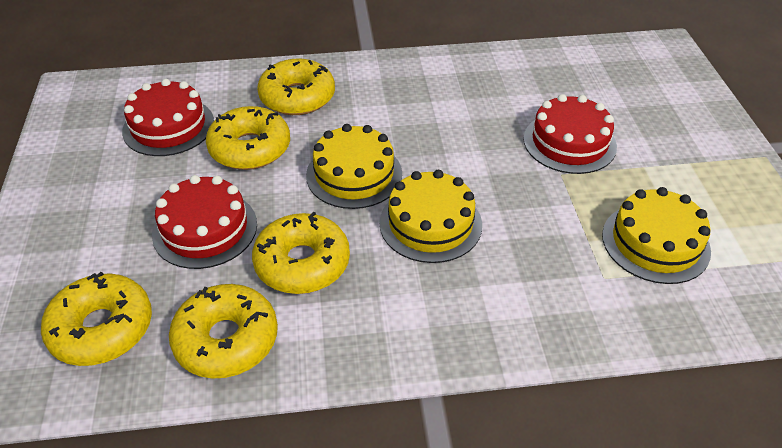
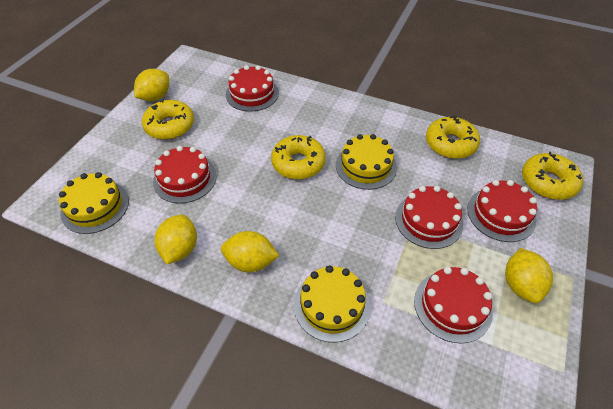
red cake: [122,79,214,156] [152,175,257,269] [523,94,617,174] = 3 -> [153,146,217,204] [226,65,279,112] [395,186,463,249] [414,267,493,343] [467,180,537,242] = 5
yellow donut: [41,272,152,366] [169,284,278,379] [206,106,290,170] [252,211,350,294] [257,59,335,115] = 5 -> [142,99,194,140] [271,135,326,179] [426,116,480,159] [522,151,583,200] = 4
yellow lemon: none = 0 -> [134,69,169,101] [155,215,197,264] [221,231,279,272] [505,248,553,303] = 4

